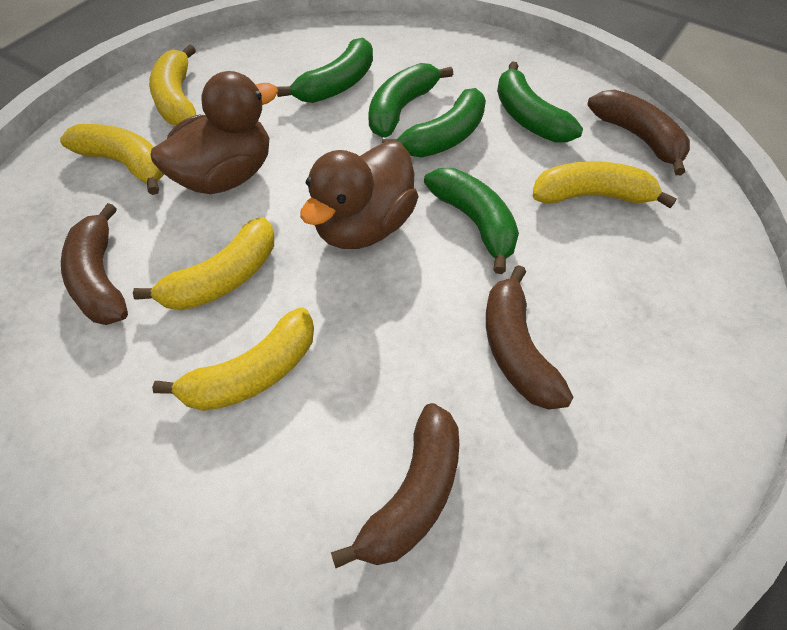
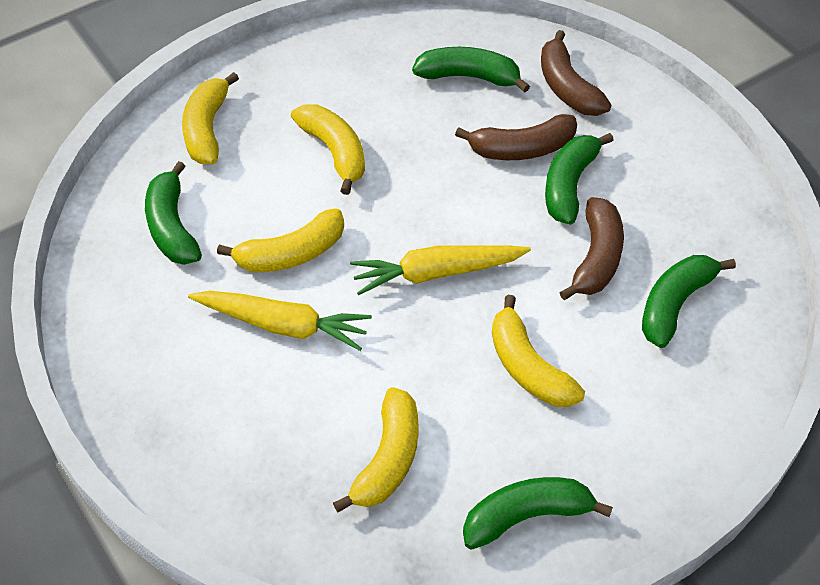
brown banana: [61,203,128,325] [331,403,459,568] [486,265,574,410] [588,89,690,175] = 4 -> [455,114,577,160] [541,30,611,116] [559,197,624,300] = 3
brown duck: [151,71,278,194] [300,141,418,249] = 2 -> none = 0
yellow carrot: none = 0 -> [188,291,372,351] [350,245,531,295] = 2

